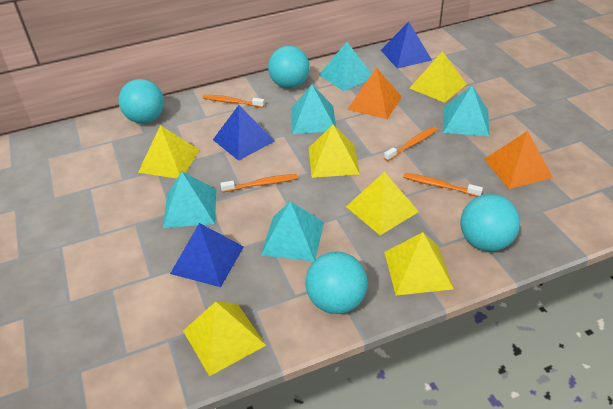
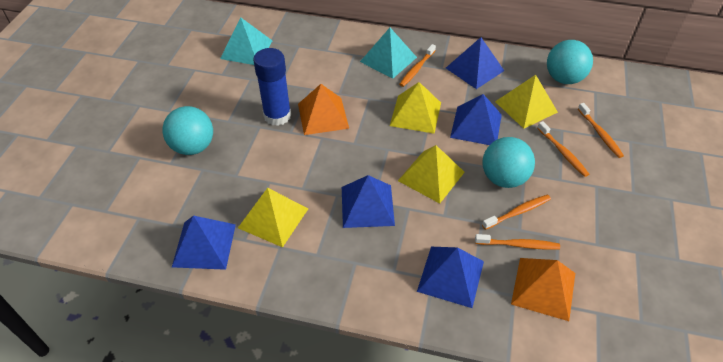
blue glue stick: none = 0 -> [253,48,291,126] = 1
blue pyramid: [170,223,244,287] [213,105,275,161] [381,22,432,68] = 3 -> [172,215,236,270] [342,175,395,228] [417,247,484,308] [446,37,504,89] [450,94,502,145] = 5
orange toothbrush: [203,95,265,108] [220,174,298,192] [384,127,438,161] [403,173,483,197] = 4 -> [399,44,436,87] [475,234,560,250] [482,194,551,230] [537,121,589,177] [578,103,624,158] = 5
turquoise ball: [118,79,164,123] [268,46,310,88] [305,251,368,314] [460,194,520,251] = 4 -> [163,106,213,155] [482,137,535,188] [547,40,593,84] = 3
turquoise pyramid: [163,172,216,228] [261,201,324,261] [291,84,336,134] [319,42,372,91] [443,85,489,136] = 5 -> [220,18,272,65] [360,28,417,79] = 2
yellow pyramid: [138,125,199,179] [183,302,266,376] [309,124,360,178] [346,172,419,235] [384,232,454,296] [409,51,467,103] = 6 -> [238,188,308,247] [390,82,441,134] [398,145,465,203] [495,75,558,129] = 4

